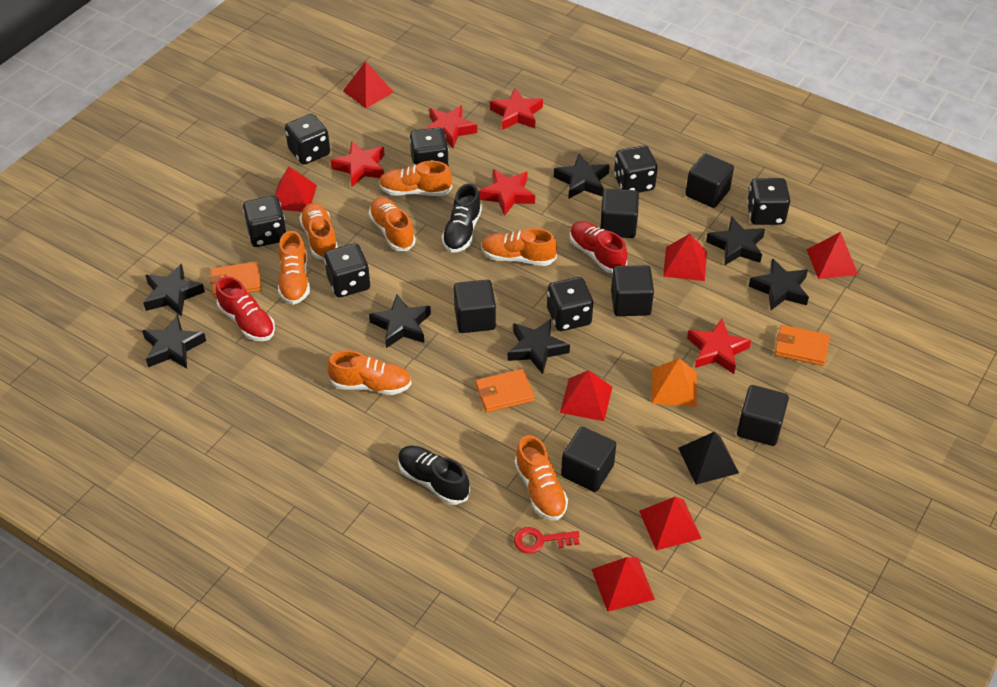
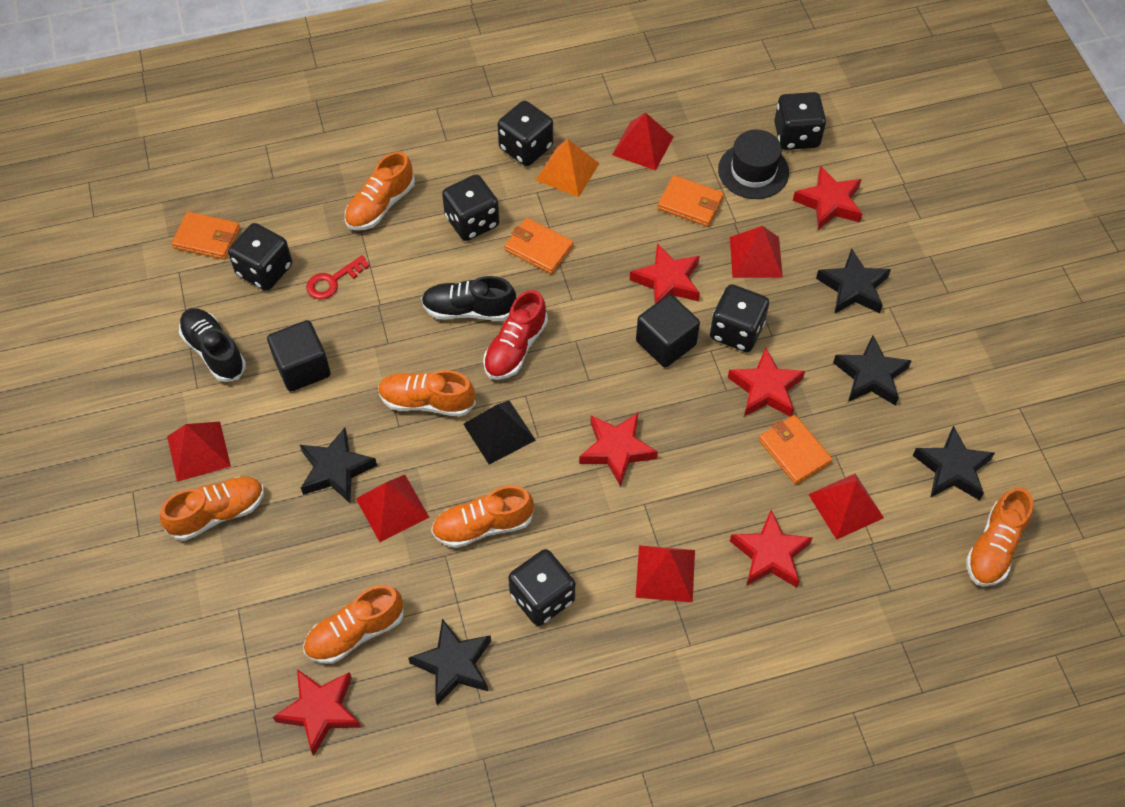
black cube: [454,280,496,333] [561,427,616,492] [600,189,639,238] [611,265,654,316] [685,153,734,208] [737,385,789,446] = 6 -> [267,320,331,392] [636,294,700,368] = 2
black dice: [243,196,287,247] [285,114,330,165] [324,243,370,297] [410,127,449,167] [547,277,593,331] [614,145,658,193] [747,178,790,225] = 7 -> [228,223,292,291] [442,175,500,241] [497,101,553,166] [508,549,575,626] [710,284,769,352] [774,92,826,150] = 6
black hat: none = 0 -> [718,130,789,199] = 1
black star: [142,315,206,369] [143,264,205,317] [369,295,431,348] [508,319,570,374] [554,153,610,199] [706,217,765,266] [749,258,809,310] = 7 -> [300,428,377,503] [408,619,491,705] [816,249,891,313] [833,335,912,405] [912,425,995,501] = 5
orange shoe: [278,231,310,305] [299,203,338,260] [327,350,412,395] [369,197,416,251] [379,161,452,196] [481,228,557,266] [514,435,568,521] = 7 -> [160,477,264,541] [304,585,403,664] [345,152,415,230] [378,370,476,417] [431,485,534,548] [966,487,1033,587] = 6
orange wallet: [210,261,262,298] [475,369,534,412] [775,325,830,366] = 3 -> [172,212,240,260] [504,218,574,274] [658,175,724,227] [759,415,832,485] = 4
red pyramid: [274,167,317,212] [343,61,394,108] [560,370,612,421] [591,557,655,612] [639,497,702,550] [663,234,707,281] [806,232,858,279] = 7 -> [167,422,231,482] [356,475,429,542] [612,112,673,170] [635,545,695,602] [730,226,783,278] [808,474,884,540] = 6
red shoe: [216,276,275,341] [570,221,628,274] = 2 -> [483,290,548,380] = 1
red star: [331,141,385,187] [425,105,477,148] [478,169,535,216] [490,88,543,130] [687,319,751,374] = 5 -> [273,669,361,756] [579,413,658,487] [630,243,700,304] [728,348,805,417] [730,510,813,588] [793,166,862,230] = 6

